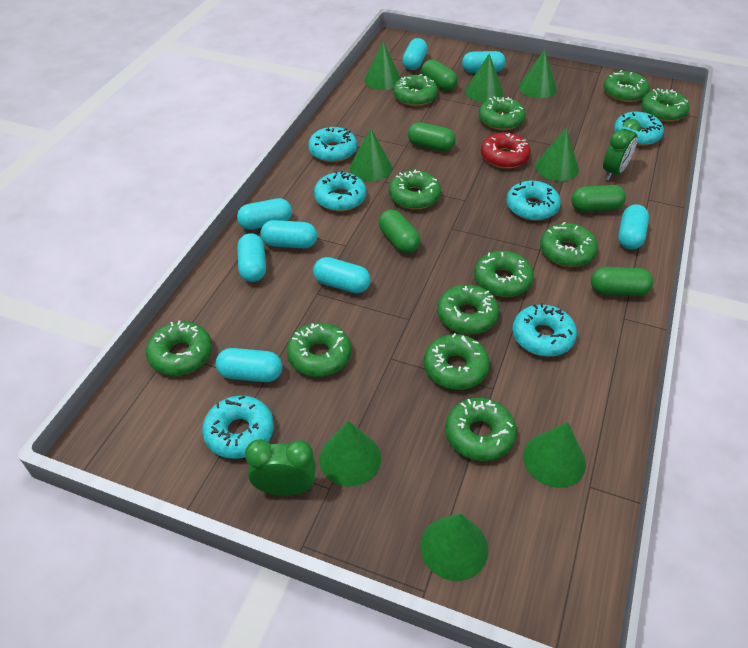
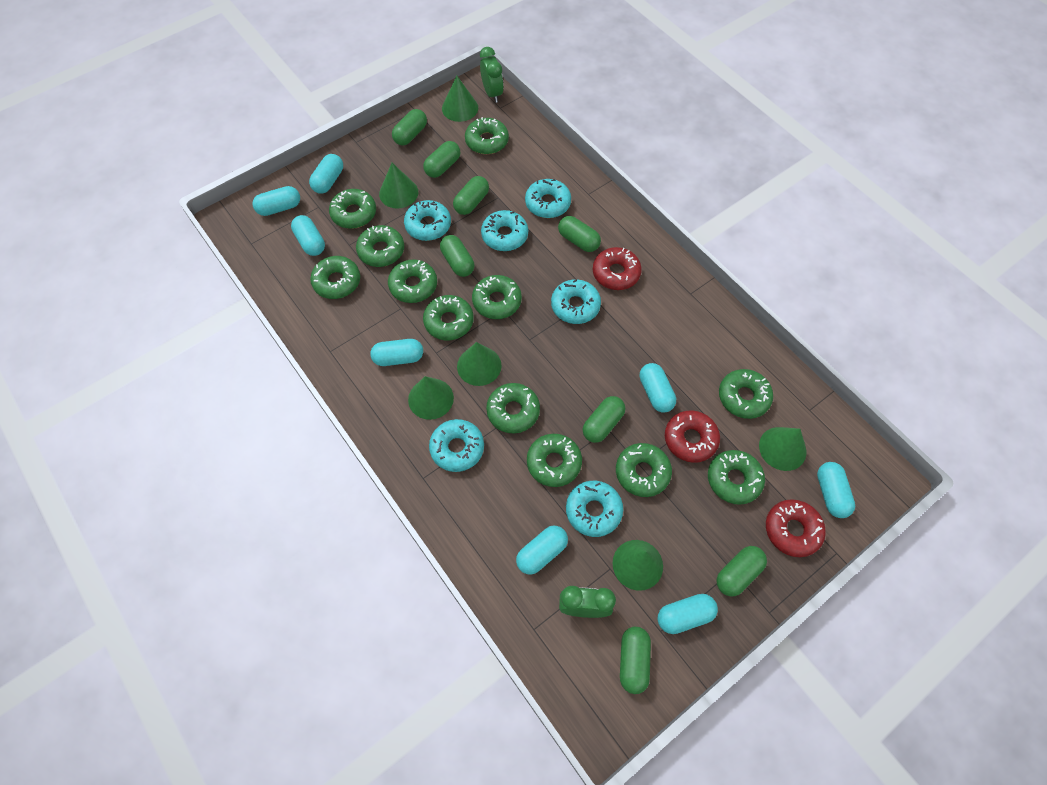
green capsule: [379,209,421,253] [408,122,456,151] [421,59,458,91] [571,185,626,212] [591,267,653,296] = 5 -> [392,109,427,145] [423,141,460,178] [440,235,474,277] [453,176,489,215] [558,216,601,252] [583,396,625,443] [620,627,651,694] [716,546,767,597] = 8
green cone: [319,421,381,486] [350,128,392,181] [364,42,401,90] [420,513,488,581] [465,54,503,102] [519,50,557,98] [523,422,586,488] [535,128,579,181] = 8 -> [379,163,418,208] [408,376,454,420] [442,76,478,122] [457,342,502,386] [612,540,663,591] [759,427,807,471] = 6
red donut: [481,133,531,169] = 1 -> [593,247,642,290] [665,410,720,463] [766,499,826,557] = 3

